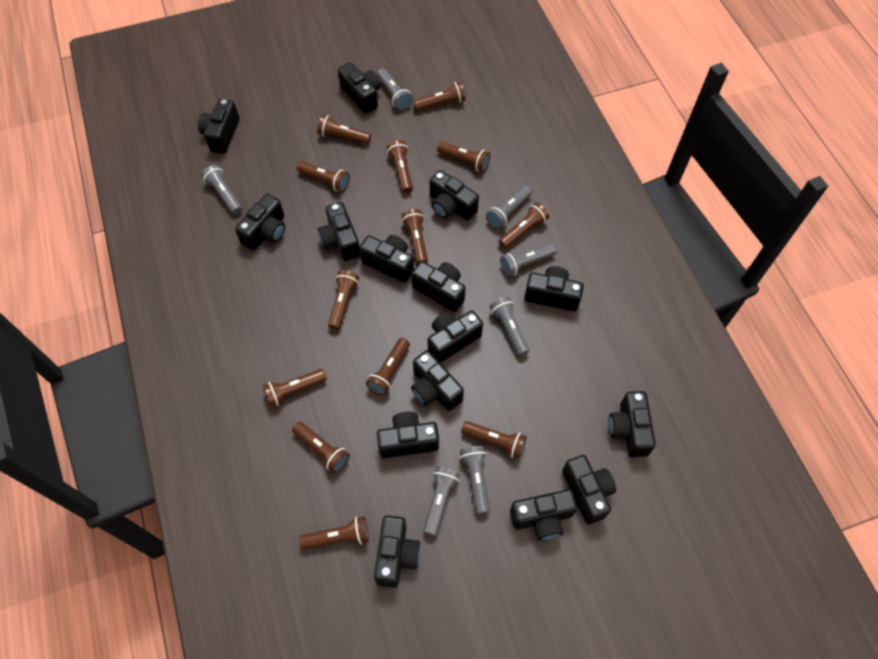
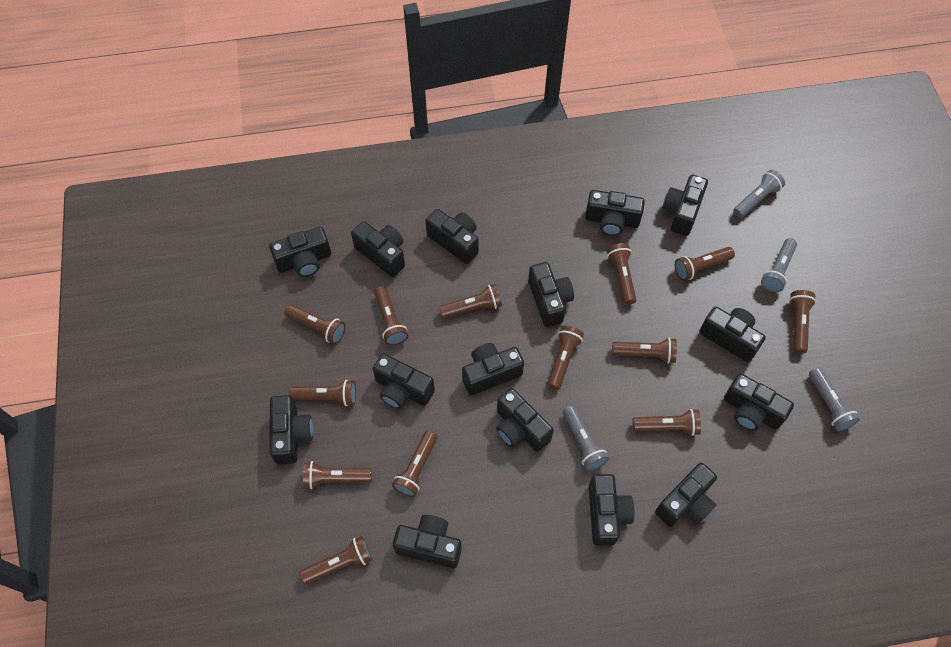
grey flashlight: [201,165,242,215] [377,69,413,110] [423,466,460,536] [460,446,490,514] [486,186,532,229] [490,297,530,356] [500,243,557,277] = 7 -> [563,405,609,471] [733,170,785,218] [761,238,797,292] [809,367,860,431] = 4

